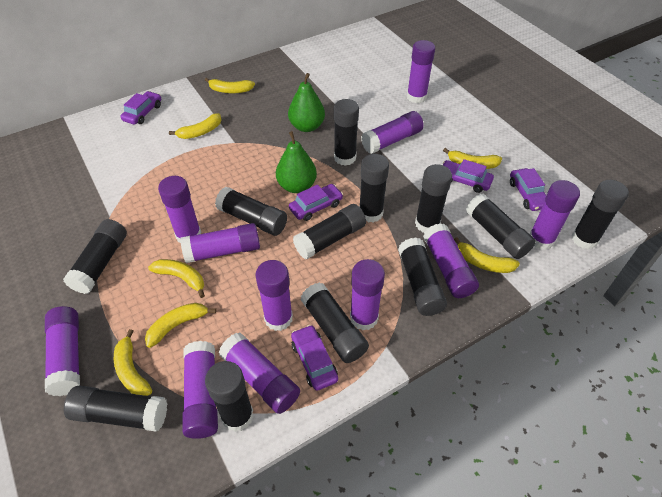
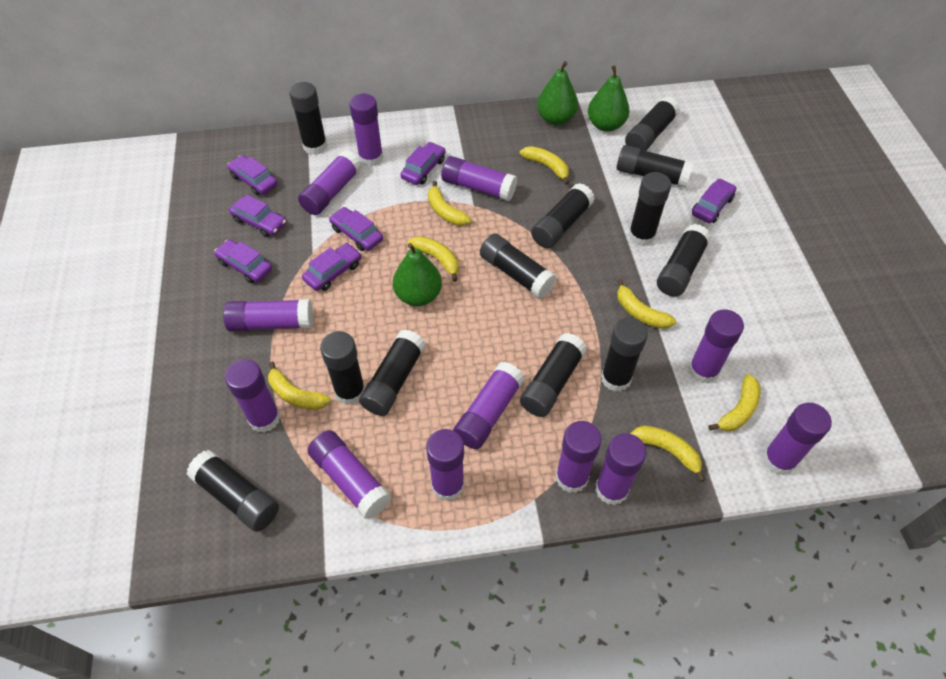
green pear: [276,131,317,193] [288,73,325,132] = 2 -> [393,243,442,306] [537,61,578,125] [588,65,630,132] = 3
purple car: [120,91,161,125] [289,184,343,221] [291,325,338,391] [443,159,494,193] [510,168,546,211] = 5 -> [214,239,272,283] [227,155,278,195] [229,195,286,237] [302,243,361,291] [329,207,383,251] [400,142,445,185] [692,179,736,223] = 7
purple glue stick: [45,306,80,396] [158,176,201,243] [180,223,260,263] [182,341,218,439] [219,333,300,414] [256,260,293,331] [350,259,385,330] [361,111,424,154] [407,40,435,103] [423,223,479,298] [530,180,580,250] = 11 -> [223,299,313,332] [225,359,280,433] [298,150,362,215] [308,430,392,519] [349,94,383,167] [426,429,464,501] [441,156,517,201] [453,362,525,449] [556,421,602,493] [595,433,646,505] [688,309,744,383] [762,403,832,475] = 12

